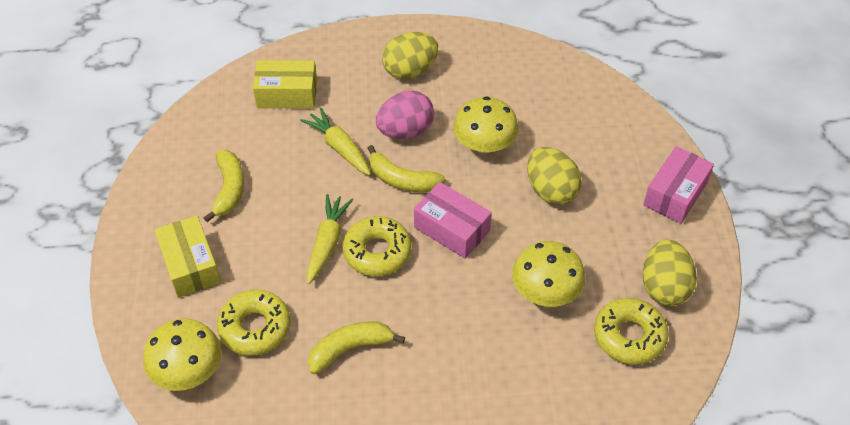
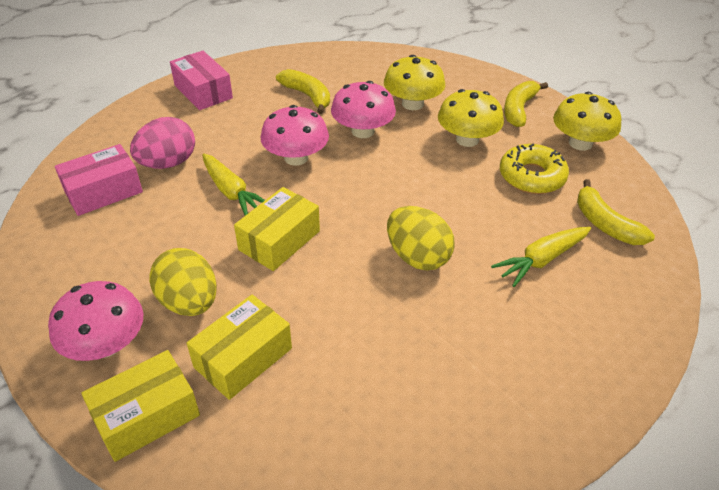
pink mushroom: none = 0 -> [48,281,143,361] [261,105,329,166] [331,81,396,138] = 3
yellow box: [155,215,221,298] [253,60,317,109] = 2 -> [81,350,200,462] [187,295,292,400] [234,187,320,271] = 3
yellow donut: [217,289,290,356] [342,216,411,276] [594,298,669,365] = 3 -> [500,144,569,194] = 1
yellow egg: [382,32,438,79] [527,147,582,205] [642,239,697,306] = 3 -> [149,248,217,316] [387,206,455,270] = 2

